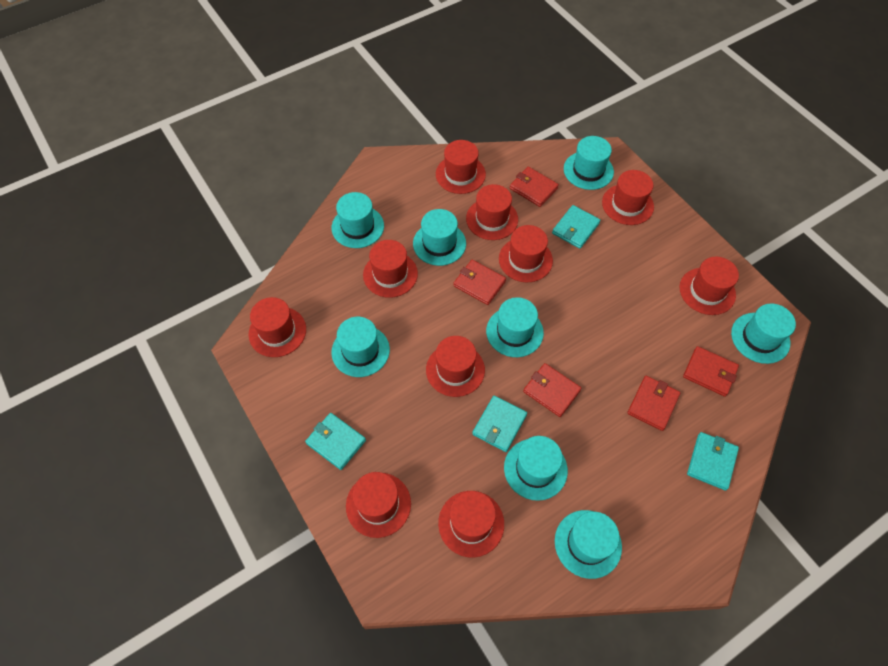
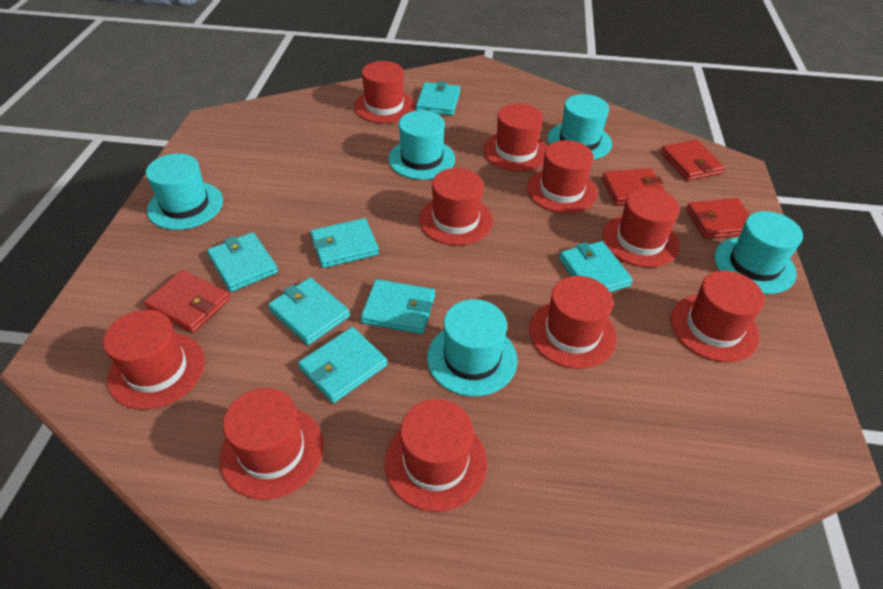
red wallet: [454,260,506,305] [510,167,559,207] [523,363,582,417] [627,376,681,431] [683,346,739,397] = 5 -> [144,270,230,333] [602,168,666,205] [661,140,725,181] [686,198,750,239] = 4
turquoise hat: [331,317,390,377] [332,192,384,248] [413,209,466,266] [486,297,544,357] [504,436,568,501] [555,510,622,579] [564,136,614,190] [731,303,796,364] = 8 -> [146,153,223,230] [389,110,455,180] [427,299,517,396] [547,94,612,160] [714,211,803,294] = 5
turquoise wallet: [305,413,366,470] [472,396,527,452] [552,205,601,249] [687,432,739,491] = 4 -> [207,232,278,292] [268,278,350,345] [298,327,387,403] [310,218,379,268] [361,279,435,334] [416,81,460,115] [559,241,633,292] = 7

